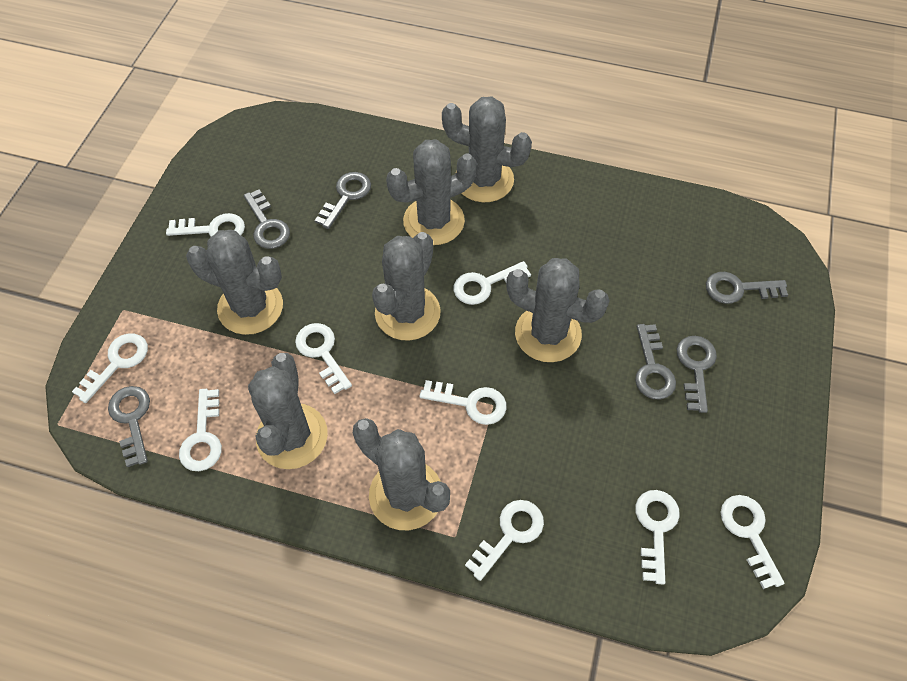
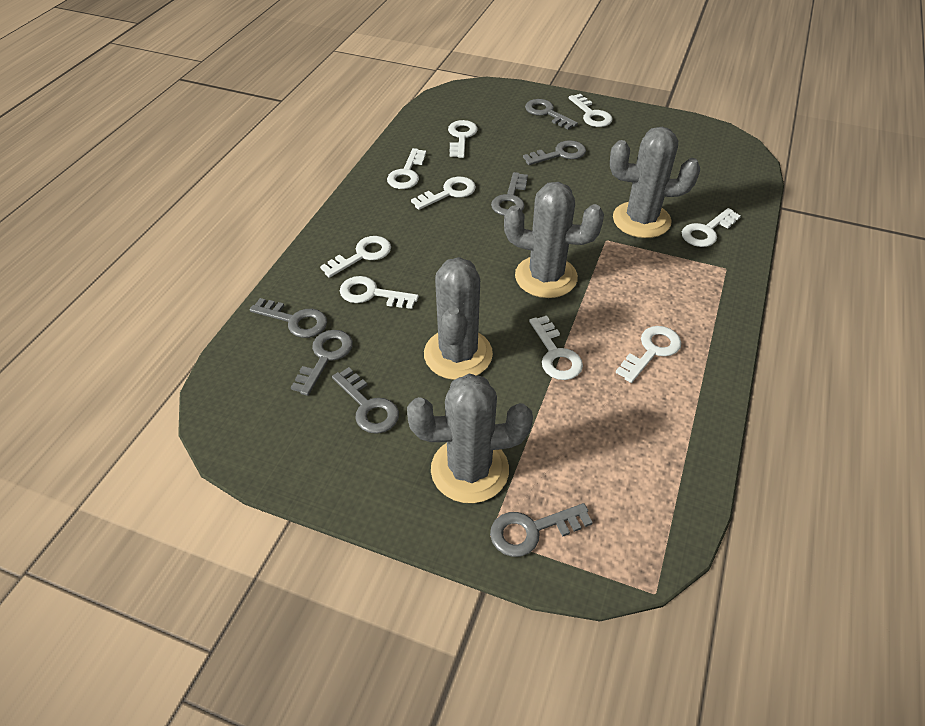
grey cactus: [186,230,283,335] [248,353,328,469] [353,418,450,530] [372,232,441,341] [386,139,477,245] [442,96,532,202] [506,258,610,362] = 7 -> [407,374,533,503] [424,257,493,380] [504,182,604,298] [610,127,700,238] = 4
grey key: [108,386,150,467] [244,189,290,249] [315,172,371,229] [635,324,676,399] [676,336,717,413] [706,272,788,304] = 6 -> [249,298,327,338] [291,330,353,396] [332,367,399,434] [490,503,593,557] [491,172,528,216] [523,140,586,165] [525,99,578,130] = 7

